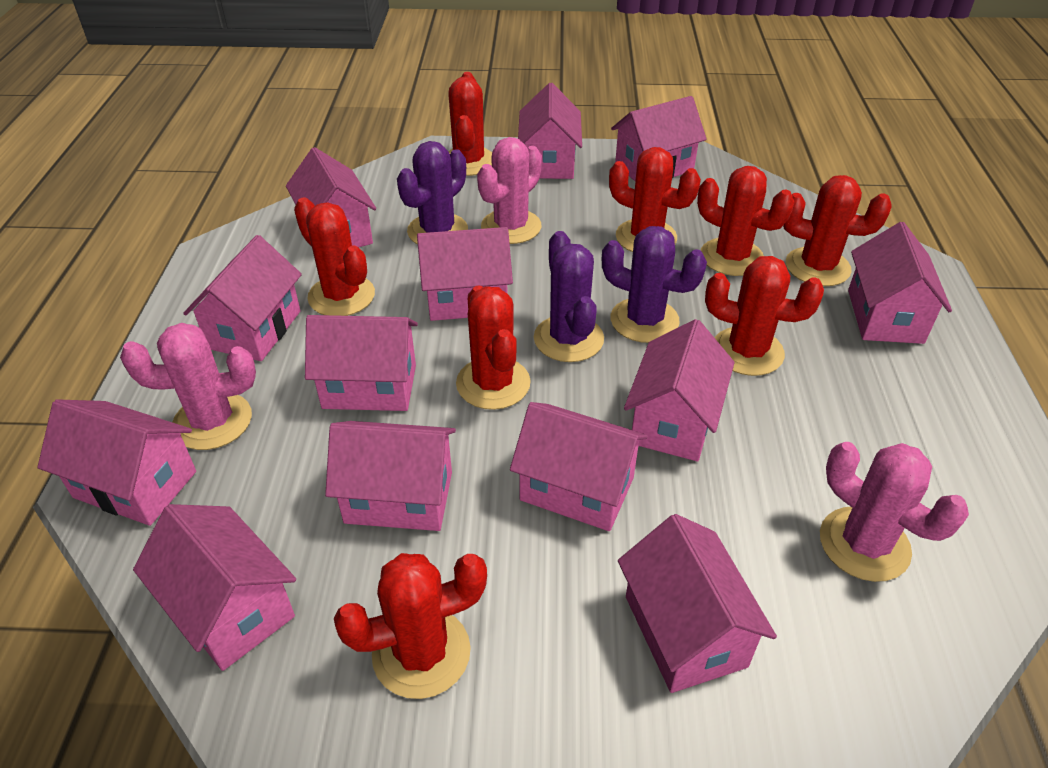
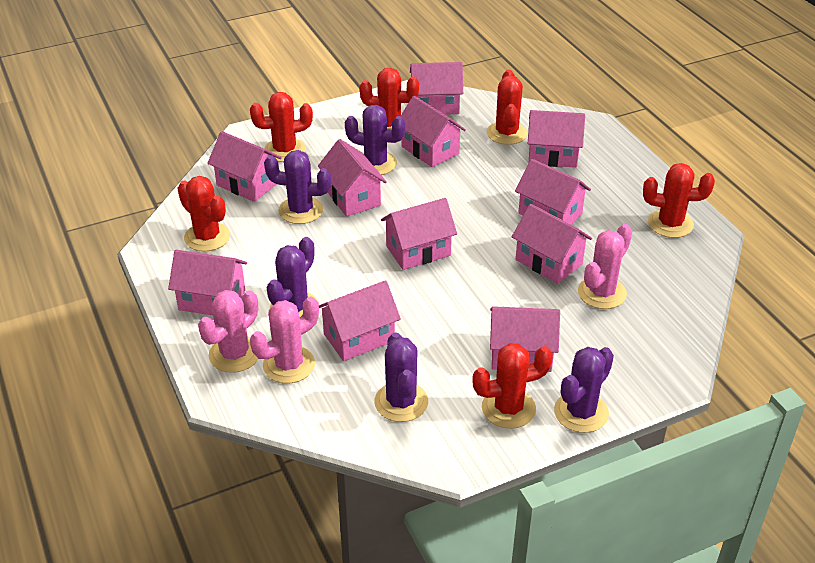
pink house: [37,399,196,526] [133,504,296,671] [183,235,302,361] [286,147,376,248] [305,315,418,411] [325,421,456,531] [417,227,513,321] [510,402,648,531] [518,83,582,179] [611,96,707,181] [618,514,777,693] [624,319,735,461] [848,222,952,344] = 13 -> [168,250,247,315] [207,131,282,202] [318,139,387,217] [319,280,401,361] [381,198,457,270] [401,96,466,167] [410,62,463,114] [490,306,560,372] [512,204,592,284] [515,159,591,224] [528,110,585,168] = 11
purple cactus: [397,141,468,245] [534,231,604,362] [602,226,707,343] = 3 -> [264,150,331,224] [267,237,318,317] [345,105,406,175] [374,332,428,422] [554,347,614,433] = 5
red cactus: [294,197,375,316] [334,553,487,699] [448,72,492,176] [456,285,531,410] [609,147,701,252] [697,166,795,276] [705,256,824,376] [783,175,892,286] = 8 -> [177,176,230,252] [250,92,313,162] [359,68,419,130] [472,343,553,429] [487,70,527,145] [643,163,715,238] = 6

